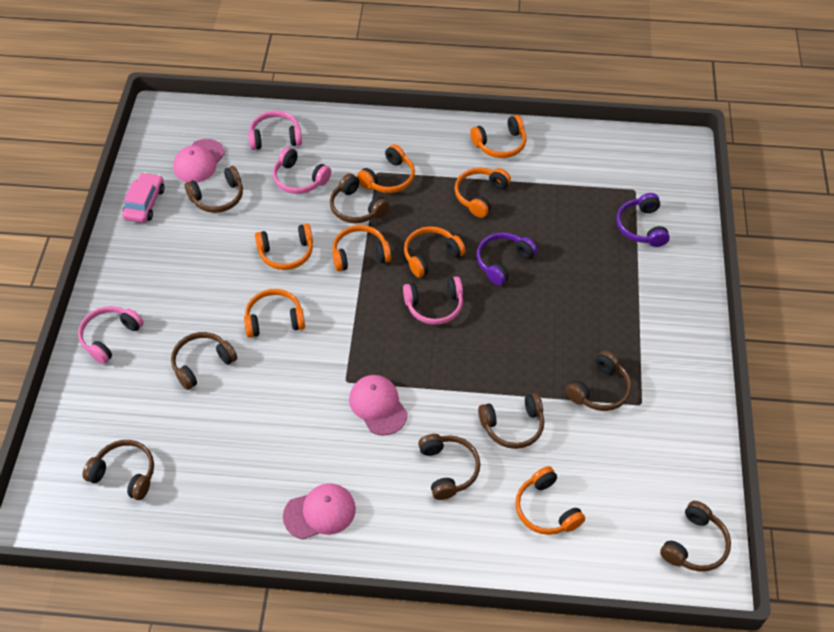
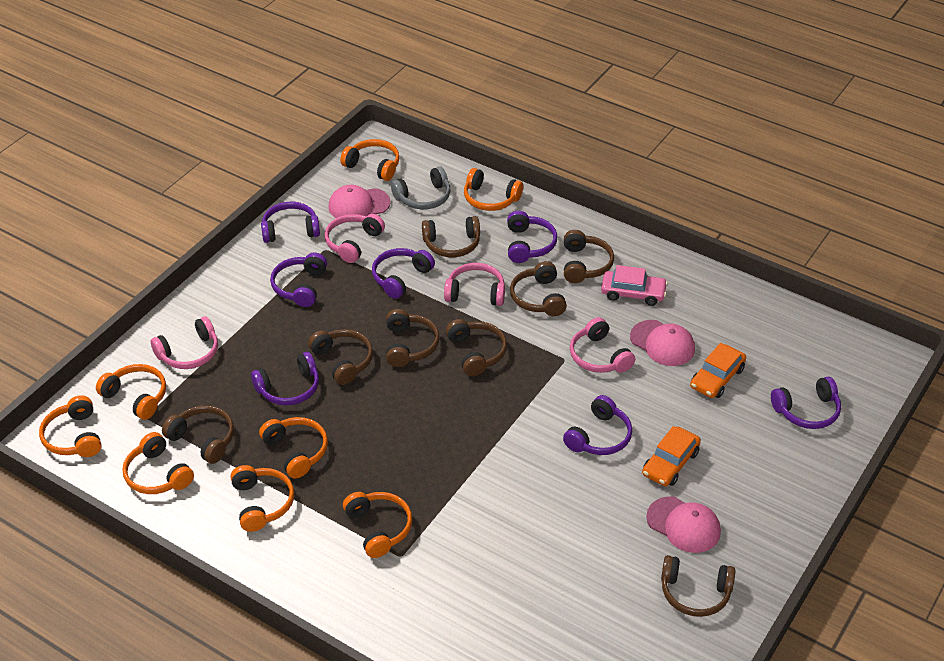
grey headphones: none = 0 -> [391,166,450,209] = 1
orange car: none = 0 -> [642,426,701,486] [690,343,746,398] = 2
purple headphones: [476,232,537,286] [616,193,670,247] = 2 -> [251,352,319,405] [261,202,320,243] [270,253,327,307] [372,248,435,299] [507,211,558,263] [563,395,632,455] [771,377,841,429] = 7

